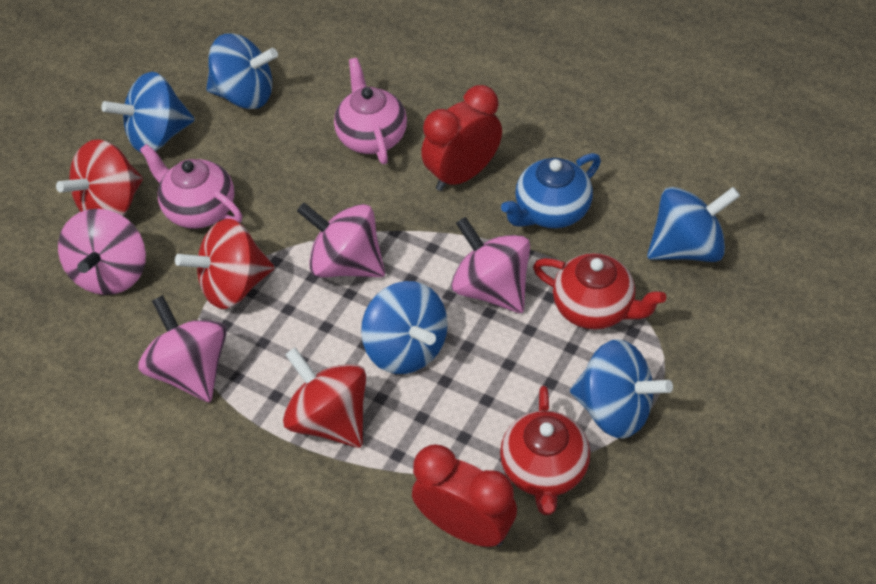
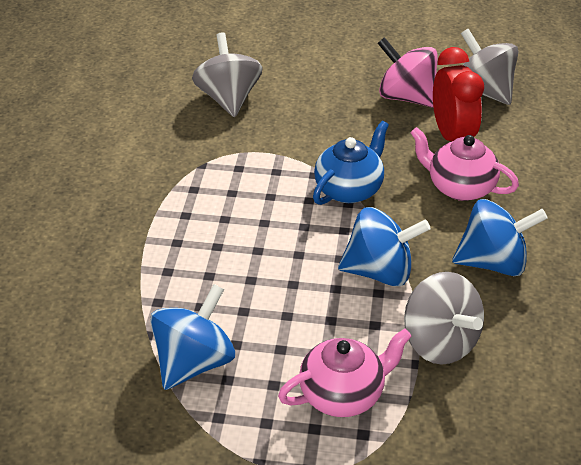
blue spinning top: [102,72,195,153] [206,33,278,109] [361,281,448,374] [570,339,673,439] [647,187,740,262] = 5 -> [150,284,235,390] [338,207,431,286] [452,199,548,276] = 3
grey spinning top: none = 0 -> [192,32,262,117] [404,272,484,365] [461,29,518,105] = 3
pink spinning top: [58,209,146,295] [138,295,227,402] [297,203,385,278] [451,217,530,313] = 4 -> [378,37,437,108] = 1
red clock: [412,445,517,547] [421,85,502,191] = 2 -> [433,47,484,142] = 1
red spinning top: [56,139,143,216] [175,219,274,309] [283,347,366,448] = 3 -> none = 0
red teapot: [500,386,590,515] [533,253,666,329] = 2 -> none = 0

